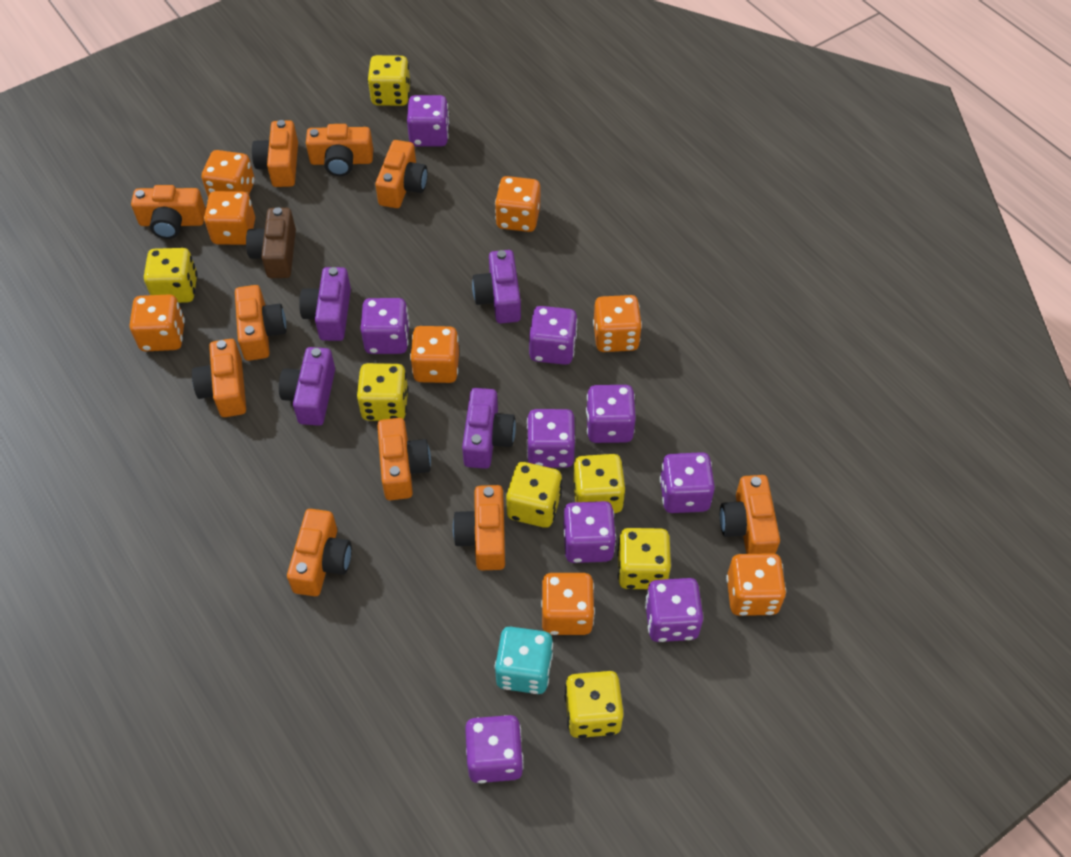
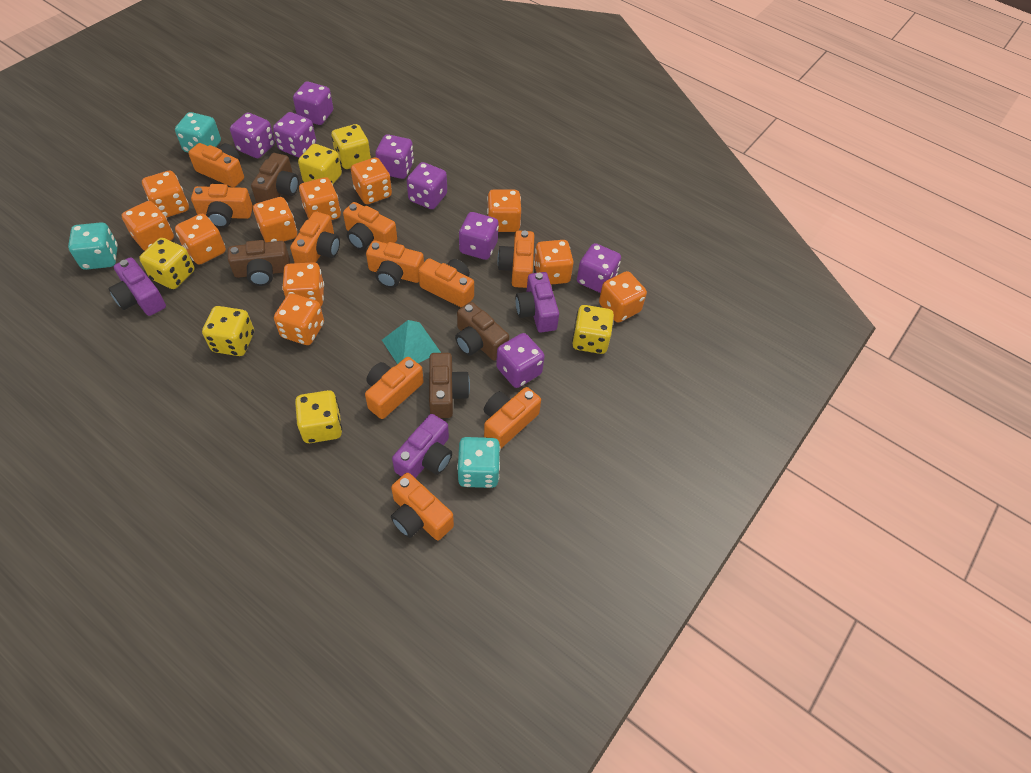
brown camera: [246,207,296,278] = 1 -> [228,240,290,286] [251,153,299,203] [429,353,470,418] [455,302,509,361] = 4
orange dice: [130,294,185,352] [202,150,255,197] [204,191,255,245] [410,326,459,383] [495,176,540,232] [541,573,595,635] [593,295,642,352] [726,553,786,616] = 8 -> [122,201,174,251] [142,171,189,218] [175,214,226,265] [253,197,297,242] [274,293,324,345] [282,262,324,306] [299,177,341,220] [351,157,392,204] [487,189,521,232] [534,240,574,285] [599,271,647,322] = 11
purple camera: [279,347,335,426] [299,267,351,341] [462,388,516,469] [472,250,521,323] = 4 -> [109,257,166,316] [392,414,452,478] [515,272,559,332] = 3
purple dice: [360,298,410,354] [407,95,449,146] [465,715,524,783] [527,409,575,468] [529,306,578,365] [563,501,616,563] [586,385,636,443] [645,578,703,642] [660,452,715,513] = 9 -> [230,113,275,158] [273,112,316,158] [293,82,333,125] [375,134,414,179] [407,162,447,209] [459,212,499,260] [496,333,545,388] [577,243,621,293] = 8
turquoise dice: [495,626,553,694] = 1 -> [68,222,118,270] [175,112,221,152] [457,437,500,488] = 3
turquoise pyramid: none = 0 -> [382,320,441,364] = 1
yellow dice: [144,248,198,303] [356,363,409,421] [367,55,411,106] [506,462,562,528] [565,671,624,738] [573,454,626,513] [617,528,671,589] = 7 -> [139,238,195,289] [202,306,254,356] [295,390,342,443] [298,144,342,184] [331,124,371,169] [572,305,614,354] = 6

